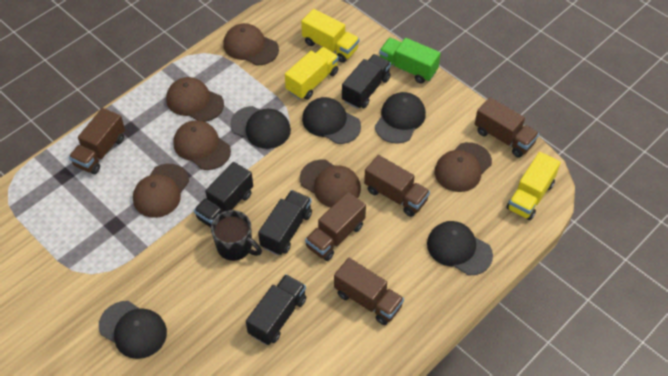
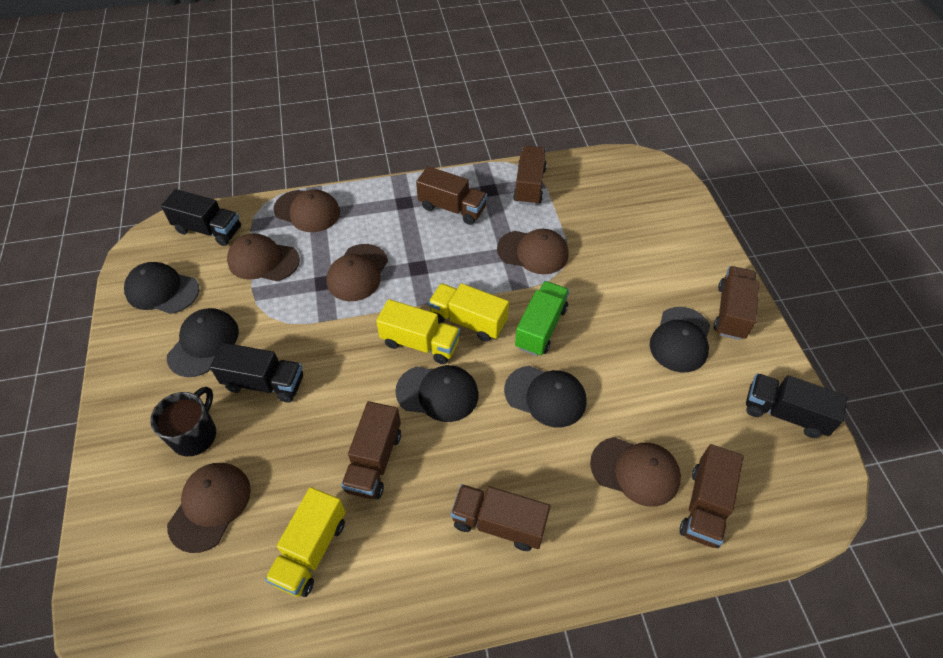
black truck: [194,162,253,227] [246,274,306,345] [258,190,312,255] [342,54,391,109] = 4 -> [161,189,241,246] [210,343,303,403] [746,373,847,438] = 3
brown truck: [69,108,125,174] [305,192,366,261] [334,258,404,325] [364,155,430,217] [475,97,539,158] = 5 -> [341,401,401,499] [416,166,487,225] [451,484,550,551] [513,146,547,205] [680,444,744,548] [714,266,759,340] = 6

